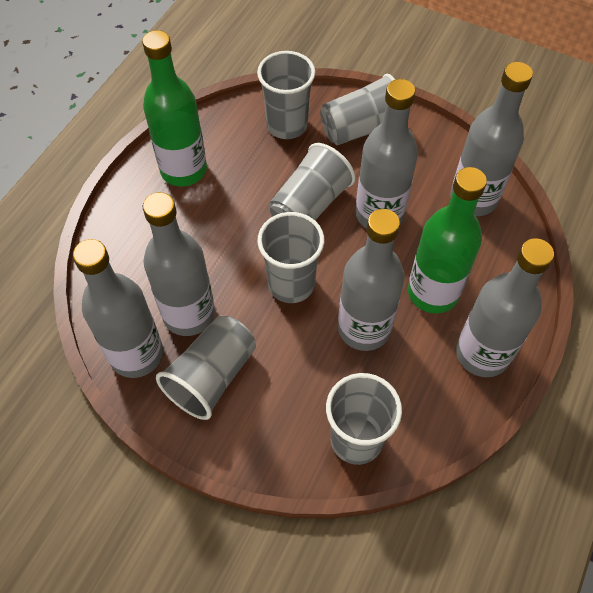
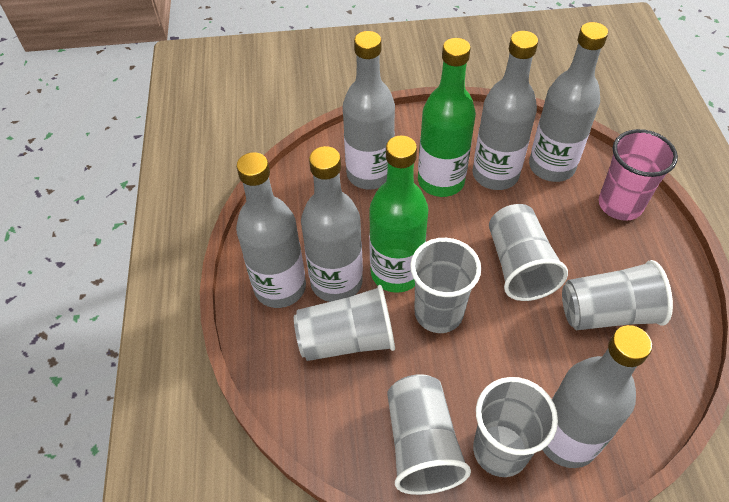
pink cup: none = 0 -> [599,129,678,221] = 1

